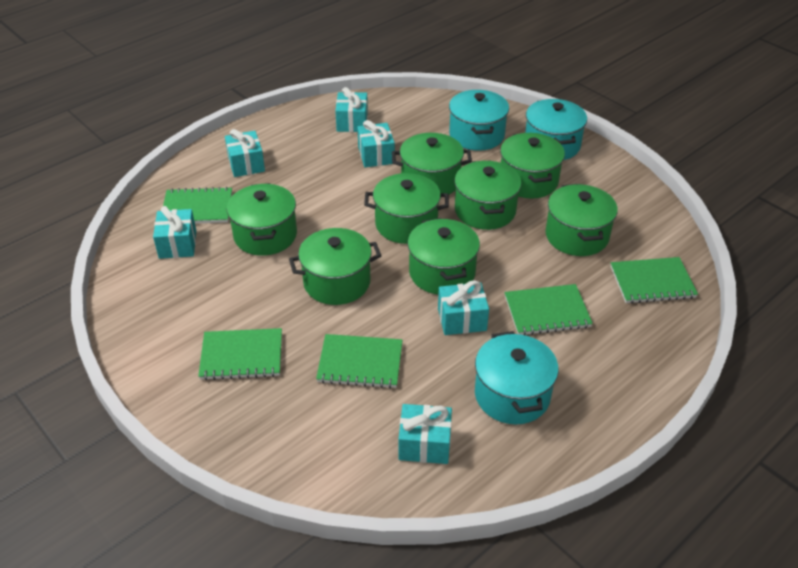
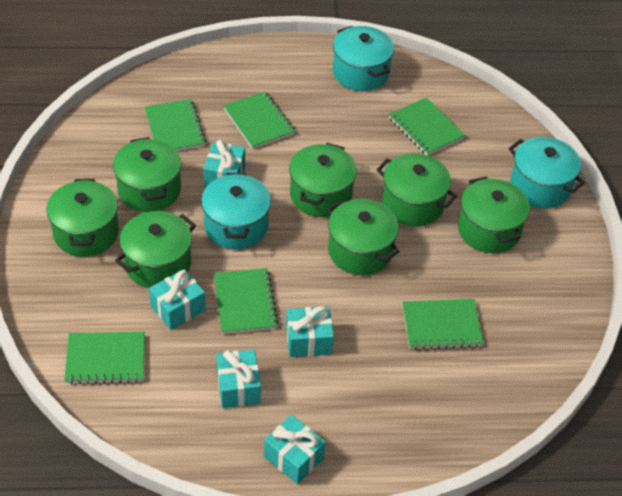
green notebook: [163,187,232,224] [198,328,282,380] [316,334,403,388] [505,284,593,335] [610,257,698,304] = 5 -> [64,332,145,384] [145,99,206,151] [214,268,278,334] [223,91,295,149] [389,97,465,155] [402,299,483,350] = 6
green pot: [226,183,297,256] [289,228,382,305] [364,173,449,244] [392,133,472,194] [407,218,480,295] [454,161,521,230] [500,133,565,199] [546,184,618,256] = 8 -> [46,179,119,257] [113,137,181,212] [115,211,196,288] [289,143,357,217] [327,199,400,275] [376,153,457,227] [458,176,530,253] = 7
turquoise gift: [153,206,196,259] [225,129,265,177] [335,87,368,132] [357,120,395,167] [398,404,452,464] [438,280,489,335] = 6 -> [149,269,206,330] [204,140,245,188] [216,349,261,408] [264,415,326,484] [286,306,334,357] = 5

